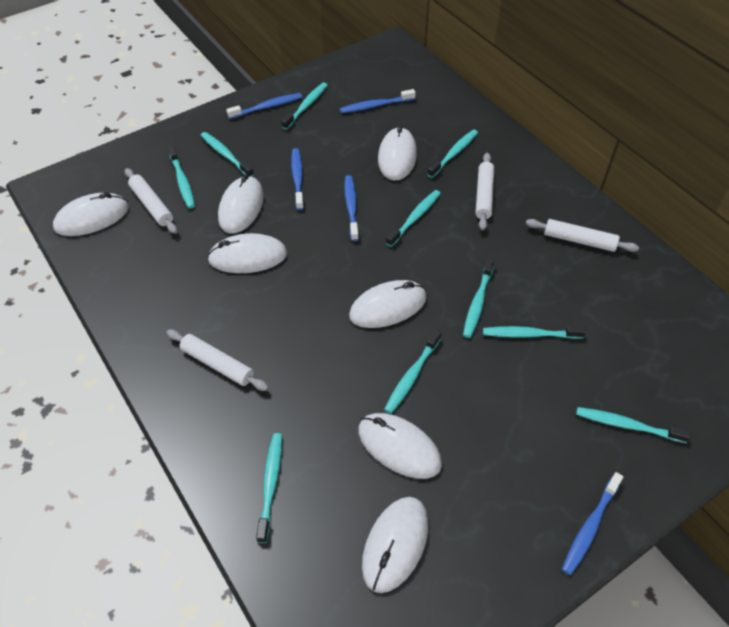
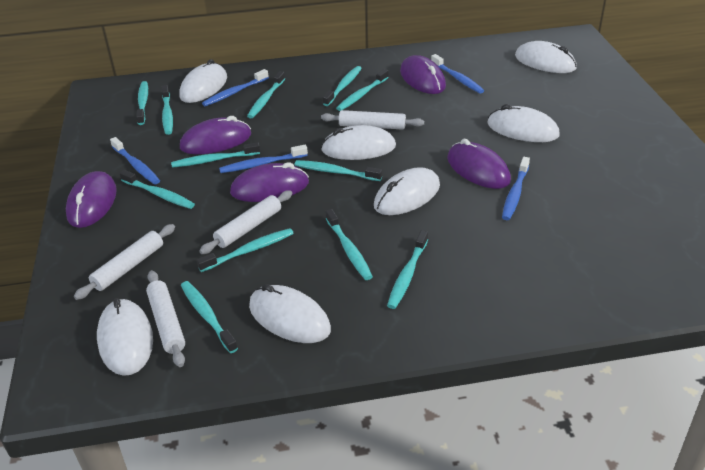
purple mouse: none = 0 -> [66,171,117,228] [180,116,251,154] [230,162,309,202] [400,55,446,94] [447,139,511,189] = 5
turquoise toothbrush: [168,145,195,209] [201,132,254,177] [256,433,282,543] [281,82,328,130] [384,329,442,414] [386,190,441,247] [427,129,478,178] [463,258,495,338] [483,326,586,339] [576,407,691,443] = 10 -> [119,170,195,209] [136,81,148,125] [162,85,173,135] [171,142,260,168] [181,281,238,353] [196,228,294,272] [247,71,285,118] [294,160,382,181] [323,66,362,106] [325,209,373,280] [336,69,389,111] [387,230,428,309] = 12

